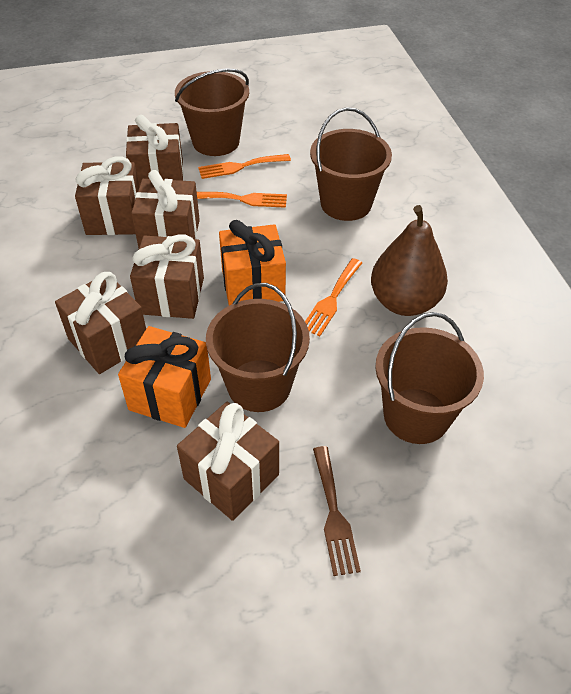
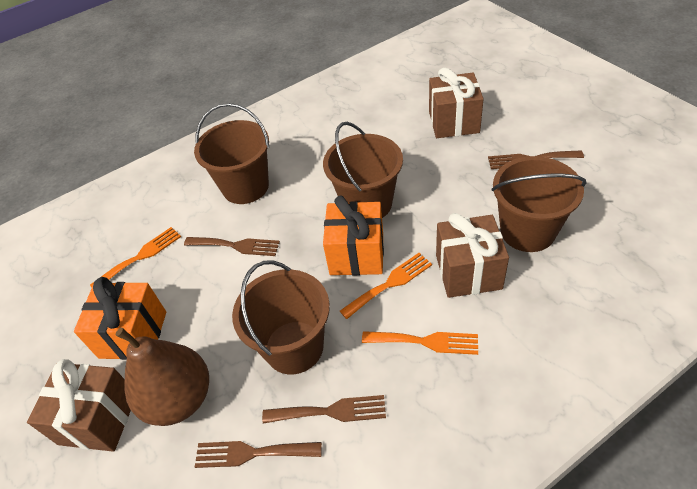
brown fork: [313,446,361,576] = 1 -> [184,237,280,256] [195,441,322,468] [262,395,386,423] [488,150,584,169] = 4
brown gift: [55,272,146,374] [75,157,139,235] [126,115,184,187] [130,234,204,319] [131,170,200,248] [177,402,279,521] = 6 -> [27,359,131,452] [429,67,484,138] [436,213,509,298] = 3

